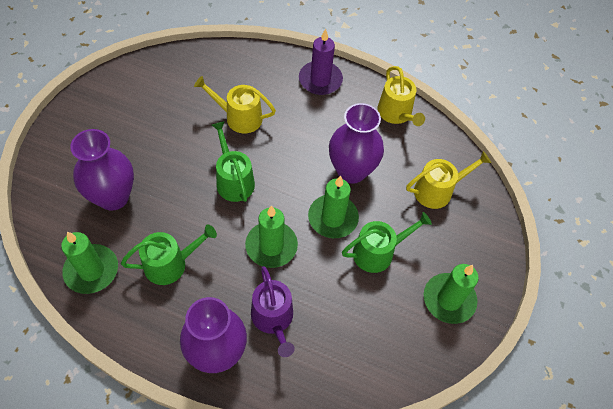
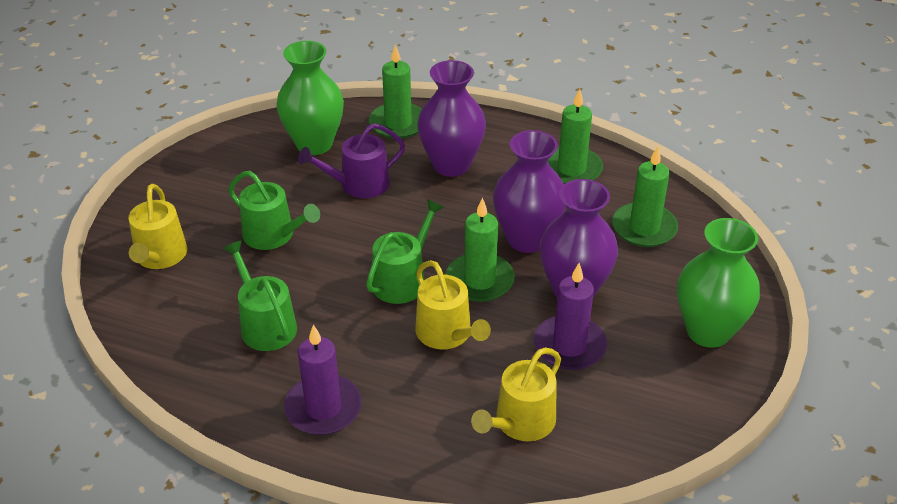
green vase: none = 0 -> [276,41,344,155] [677,218,760,348] = 2
purple candle: [299,29,343,95] = 1 -> [284,325,362,435] [534,263,607,370] = 2

